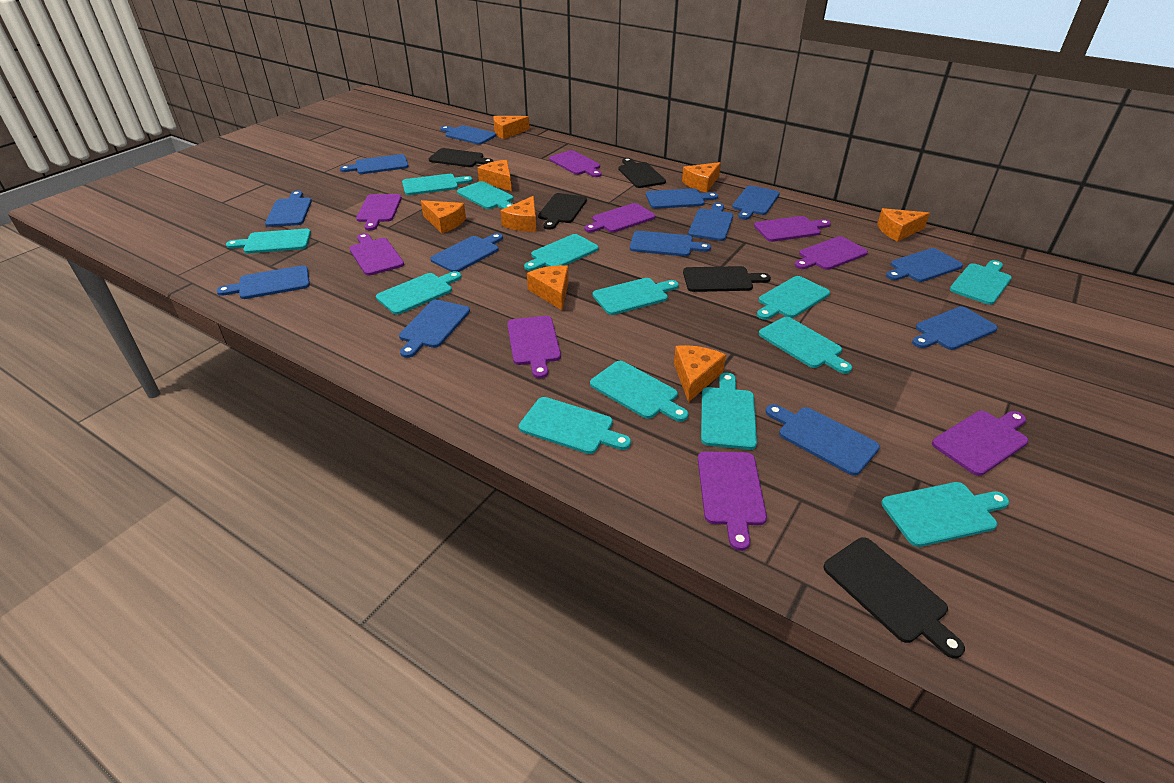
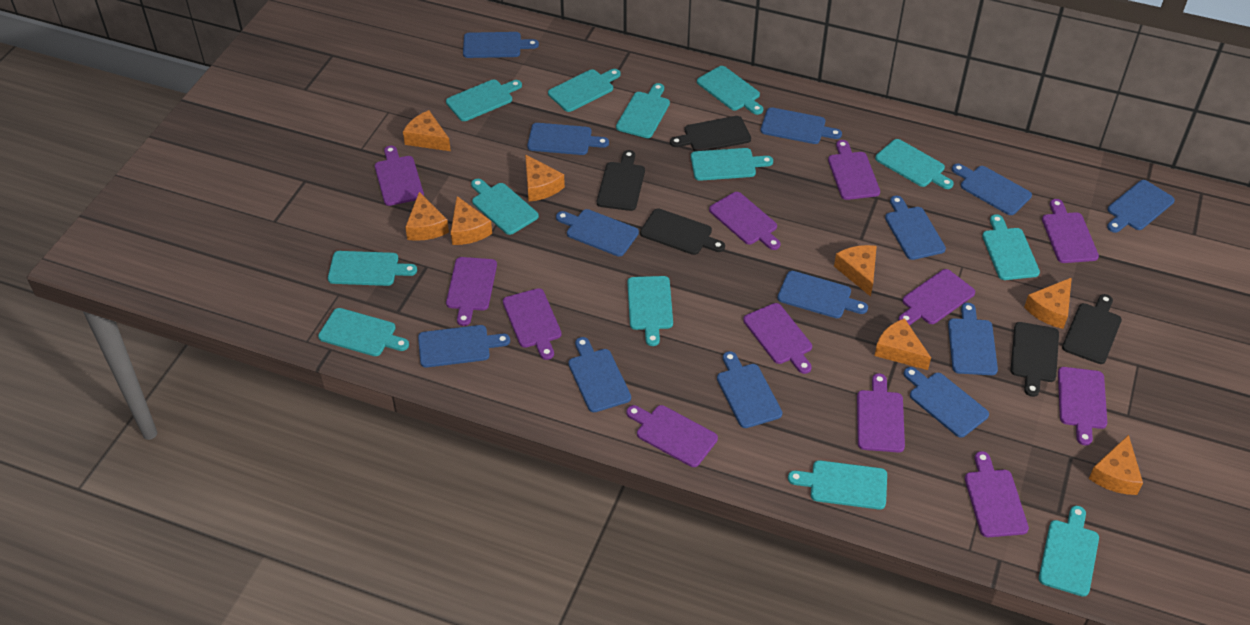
purple cutting board: [349,233,404,276] [356,194,402,230] [507,316,561,378] [549,150,602,177] [585,203,655,232] [698,451,767,551] [754,216,831,242] [795,236,868,270] [932,411,1028,476] = 9 -> [375,146,424,206] [446,257,497,326] [503,288,562,360] [627,405,718,467] [709,192,781,250] [743,303,812,374] [828,140,880,200] [857,373,905,453] [898,269,975,325] [965,451,1029,537] [1042,199,1099,263] [1058,367,1107,446] = 12

